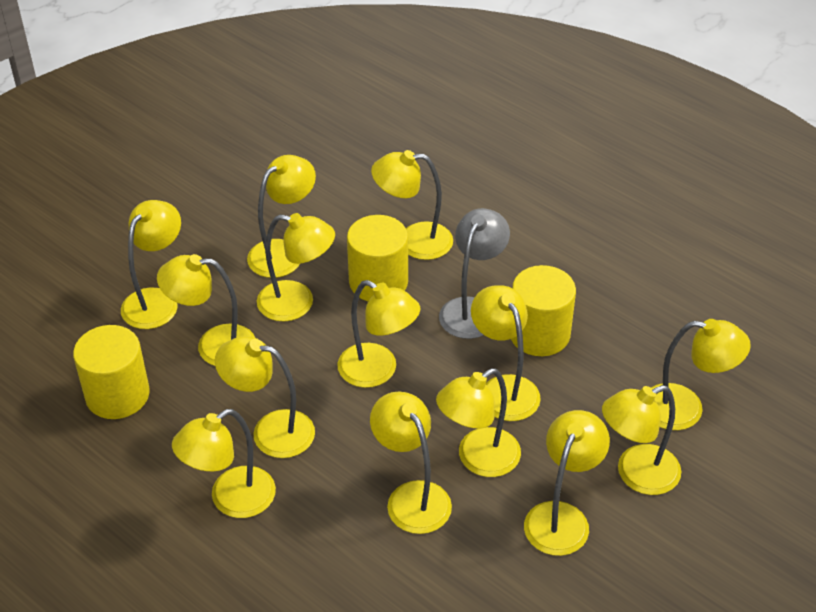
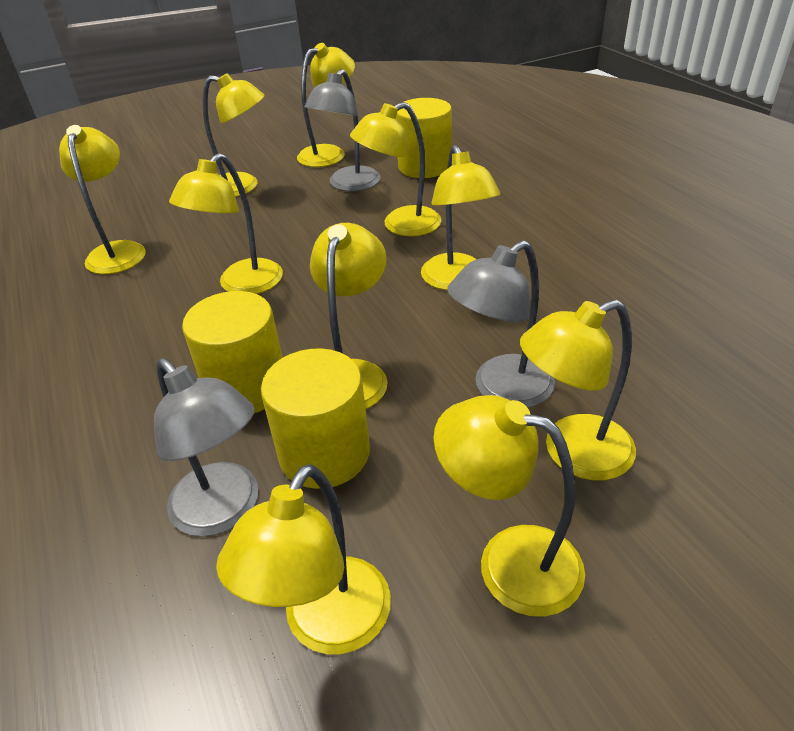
grey lamp: [439,208,510,339] = 1 -> [154,358,258,537] [304,69,381,191] [447,240,555,408] = 3
yellow lamp: [121,200,181,329] [157,254,255,366] [172,409,276,518] [215,336,315,458] [247,155,316,278] [257,213,335,321] [337,280,420,388] [370,391,452,534] [371,150,453,260] [436,368,521,477] [471,285,541,421] [524,410,610,556] [602,385,681,495] [651,319,751,430] = 14 -> [59,125,146,274] [169,153,283,294] [203,73,265,197] [216,464,391,654] [297,43,355,167] [310,223,388,409] [350,102,441,236] [421,145,500,290] [433,395,585,617] [520,300,636,481] = 10

